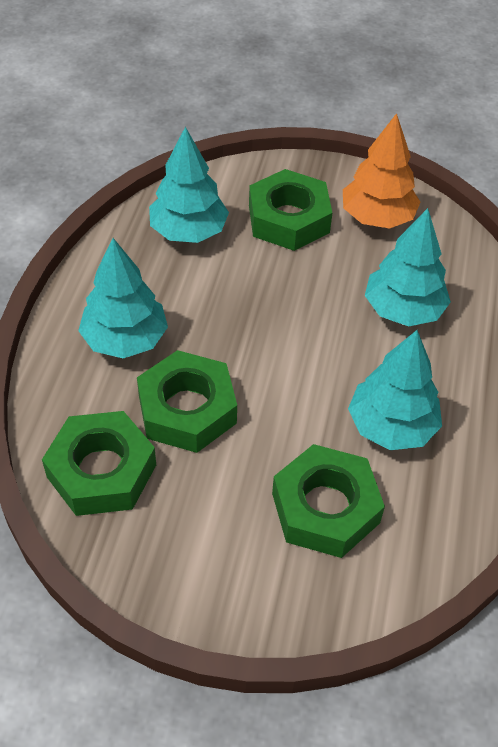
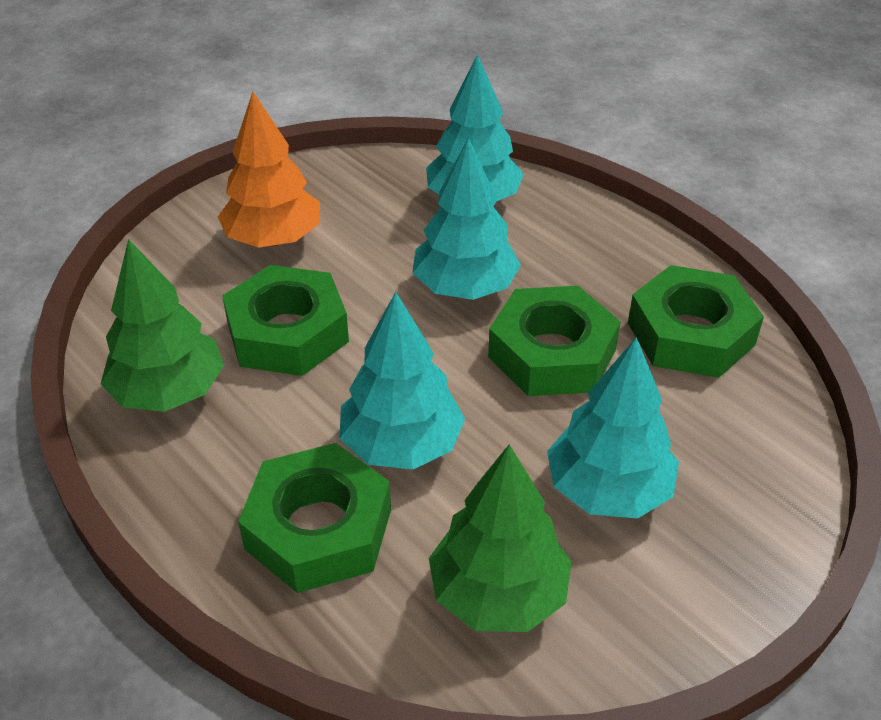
green tree: none = 0 -> [101,239,224,412] [429,444,572,632] = 2

